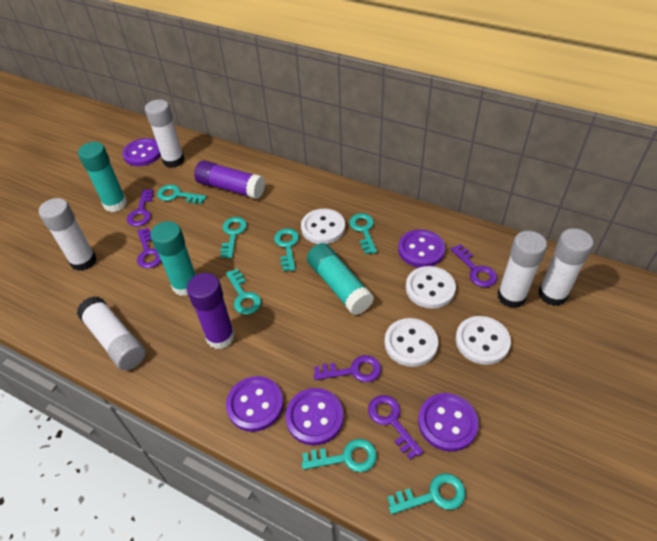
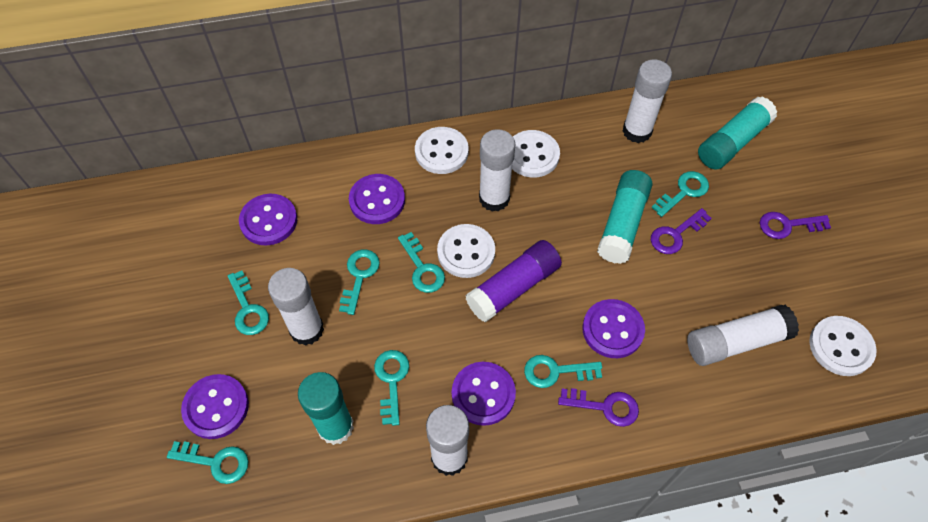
purple glue stick: [187,273,235,349] [194,160,265,199] = 2 -> [465,240,562,322] = 1
purple key: [127,189,153,227] [137,228,161,268] [314,355,381,382] [368,395,423,460] [451,244,497,287] = 5 -> [558,388,639,427] [651,208,712,254] [760,212,831,239] = 3

